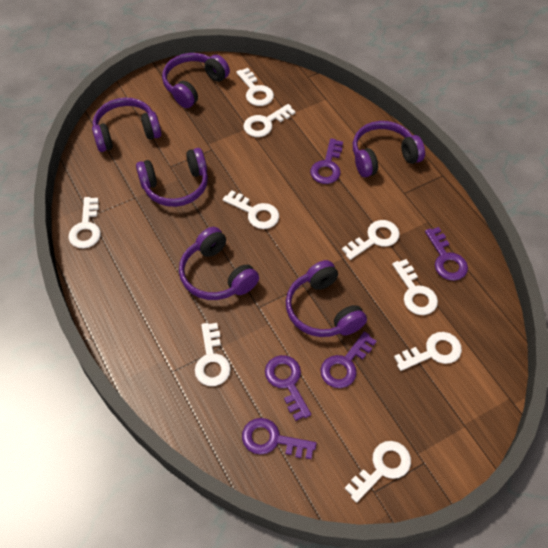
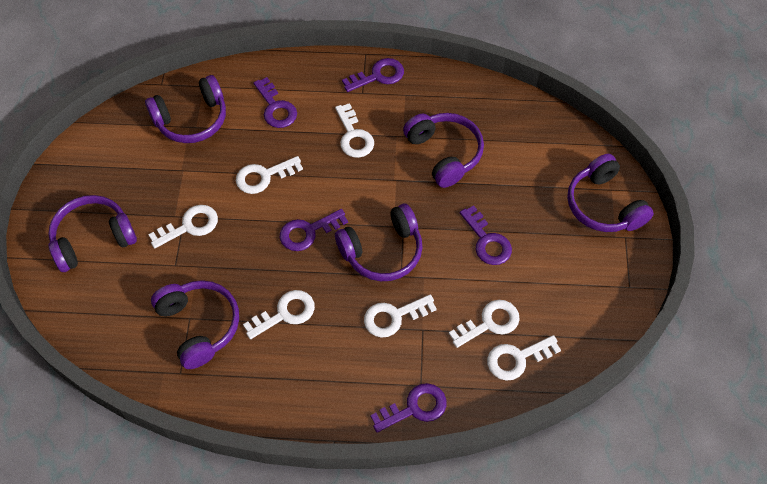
white key: [68,197,101,248] [195,323,231,386] [223,190,279,229] [236,68,274,106] [243,104,295,137] [342,220,400,260] [345,441,411,503] [392,259,438,315] [394,332,462,371] = 9 -> [148,205,218,248] [236,156,303,194] [243,290,315,339] [335,103,374,158] [364,294,437,338] [449,300,520,348] [487,335,561,381] = 7

